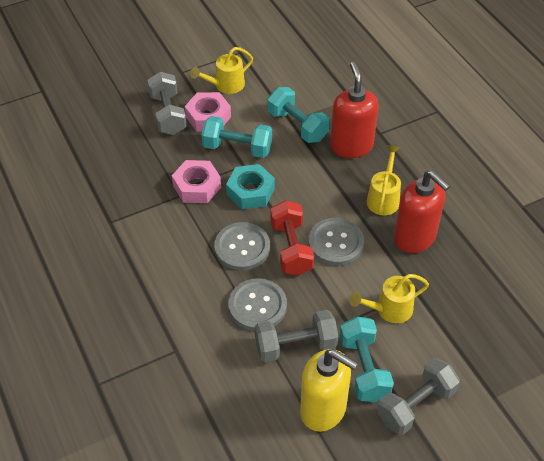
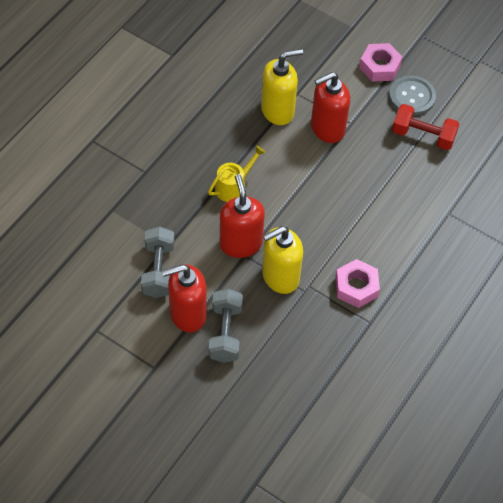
grey button: [214,222,270,270] [228,278,287,331] [308,218,364,266] = 3 -> [389,76,436,116] = 1
grey dumbbell: [147,72,187,135] [255,310,339,362] [377,358,460,435] = 3 -> [141,226,174,298] [209,289,243,363] = 2
red soap dispenser: [330,62,379,158] [394,170,450,253] = 2 -> [162,264,207,332] [220,174,265,258] [311,72,350,143] = 3
turquoise dumbbell: [201,116,272,158] [267,87,330,143] [340,316,394,402] = 3 -> none = 0
turquoise nut: [226,164,275,209] = 1 -> none = 0
yellow soap dispenser: [300,349,358,432] = 1 -> [261,49,303,125] [262,226,303,294] = 2
yellow watering can: [190,47,253,94] [350,274,429,323] [367,145,401,216] = 3 -> [208,145,266,202] = 1

